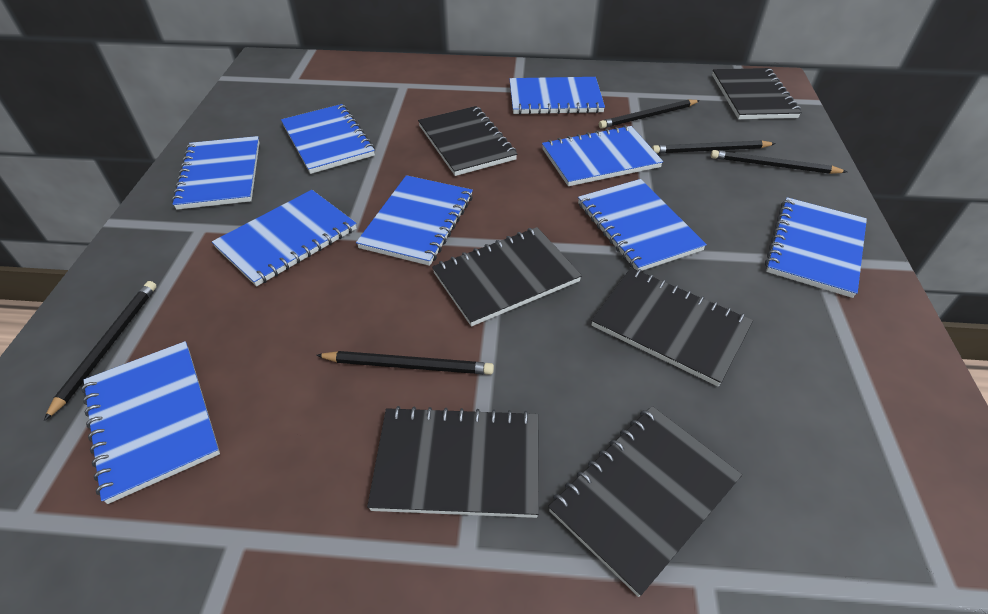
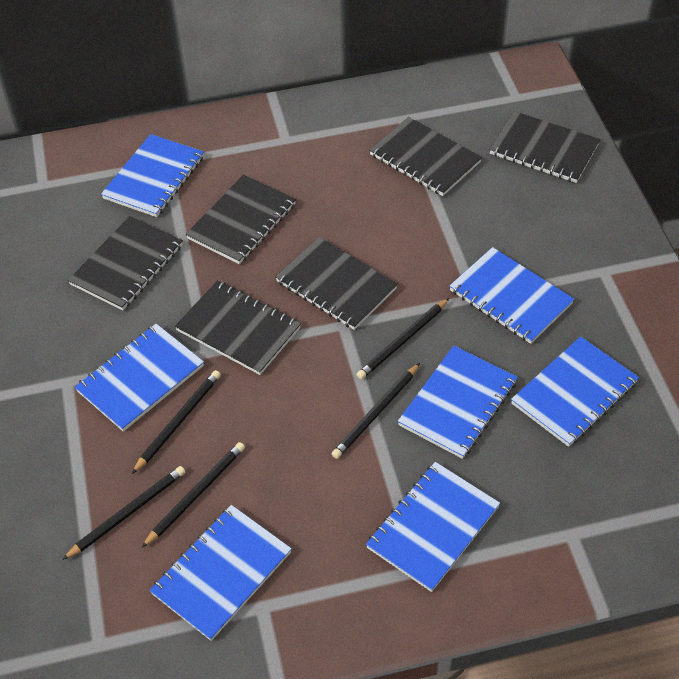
blue notebook: [81,341,220,504] [172,136,260,210] [212,190,356,287] [281,104,375,174] [356,175,473,266] [510,77,605,115] [542,125,663,186] [578,179,707,271] [765,197,867,298] = 9 -> [75,324,204,432] [101,134,204,217] [149,505,292,641] [366,462,500,592] [398,346,518,459] [449,247,574,344] [511,336,639,447] = 7

